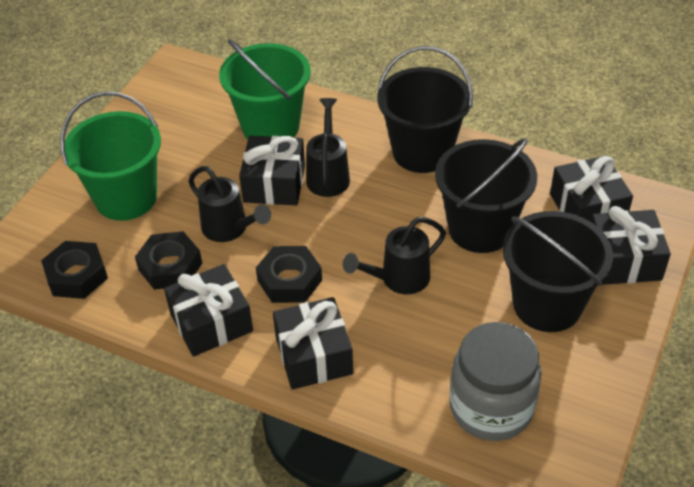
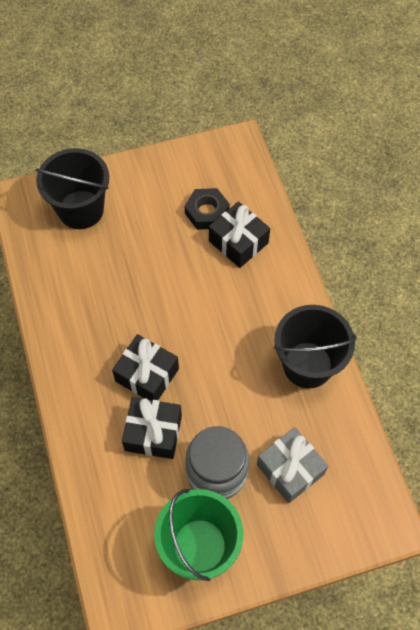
black bucket: [378,46,473,173] [435,138,537,253] [503,211,613,332] = 3 -> [35,148,109,229] [274,305,357,388] = 2
black gift: [164,264,253,357] [239,135,305,205] [273,297,353,390] [550,156,633,222] [591,206,671,285] = 5 -> [112,334,179,400] [122,397,182,459] [209,202,270,268] = 3
black nut: [41,241,108,299] [135,231,202,290] [256,246,322,303] = 3 -> [185,188,230,230] = 1
black watering can: [188,166,271,242] [306,98,350,197] [343,217,446,294] = 3 -> none = 0
green bucket: [60,92,161,221] [219,39,311,139] = 2 -> [154,489,244,581] = 1
grey gift: none = 0 -> [257,427,328,503] = 1

